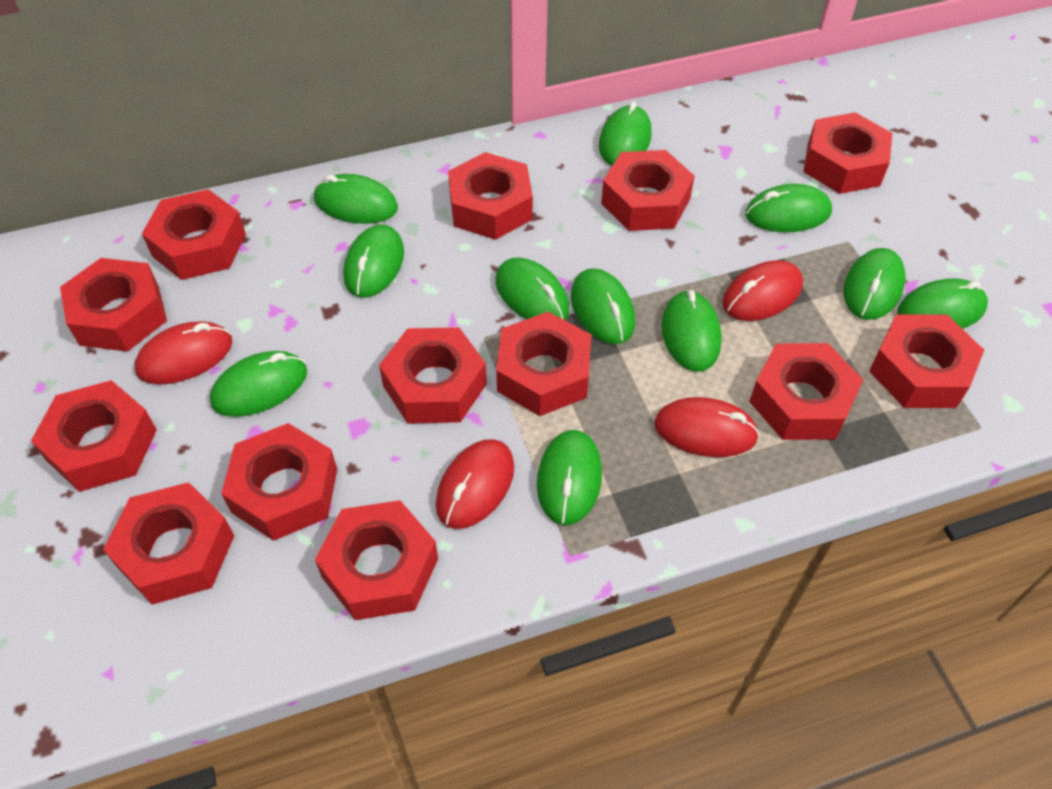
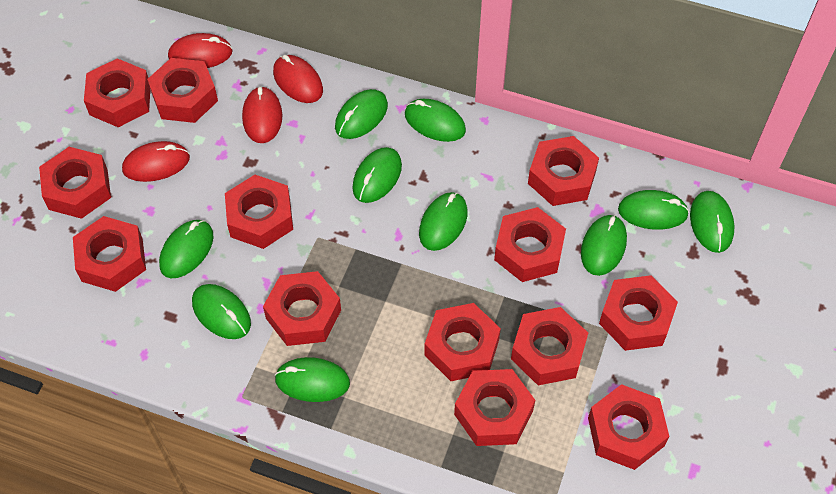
green mouse: [210,351,307,417] [314,174,398,224] [343,225,404,298] [496,258,569,320] [537,430,602,525] [571,268,635,344] [599,101,651,166] [662,290,722,372] [745,184,832,232] [843,248,905,320] [897,278,988,329] = 11 -> [159,220,214,278] [192,284,251,339] [274,357,350,402] [335,89,388,139] [352,147,402,203] [405,99,466,142] [419,192,467,251] [581,215,627,276] [618,190,689,230] [690,191,734,253] = 10

